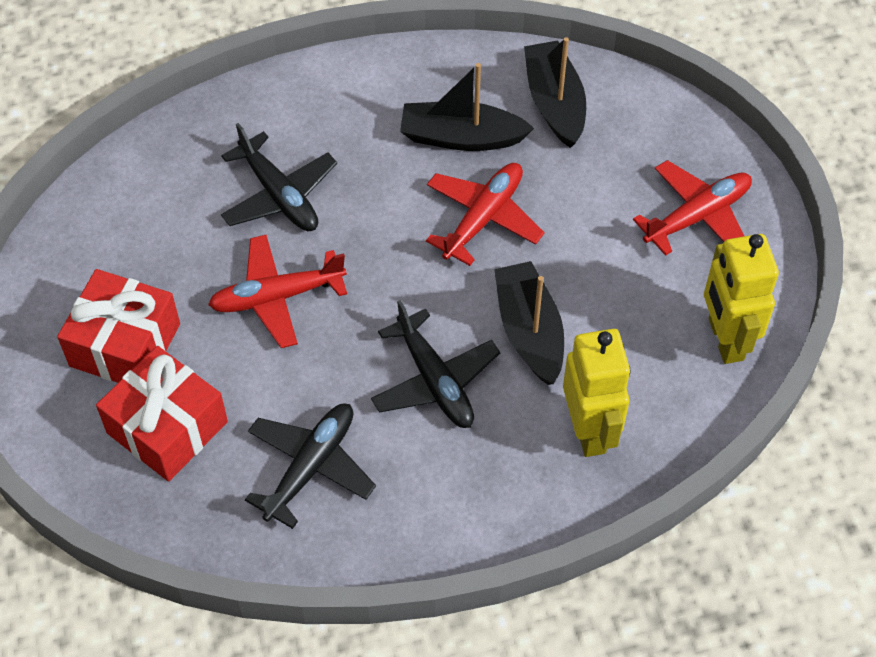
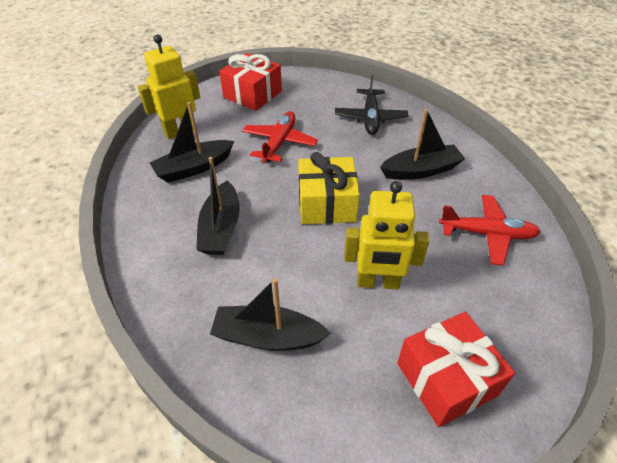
black boat: [400,63,534,151] [494,261,564,385] [524,37,586,148] = 3 -> [150,102,234,183] [196,157,240,255] [210,278,331,351] [380,109,465,180] = 4
black plane: [221,123,337,231] [245,404,376,529] [371,300,500,428] = 3 -> [335,75,408,135] = 1
red plane: [208,235,347,348] [426,163,545,266] [633,160,752,256] = 3 -> [242,112,318,163] [439,195,540,266] = 2
yellow gift: none = 0 -> [298,152,360,224] = 1

